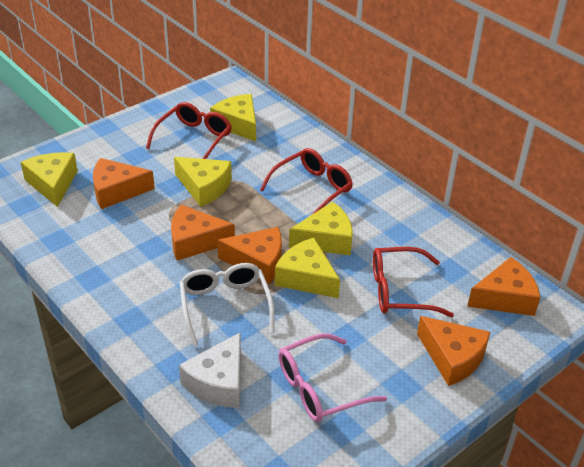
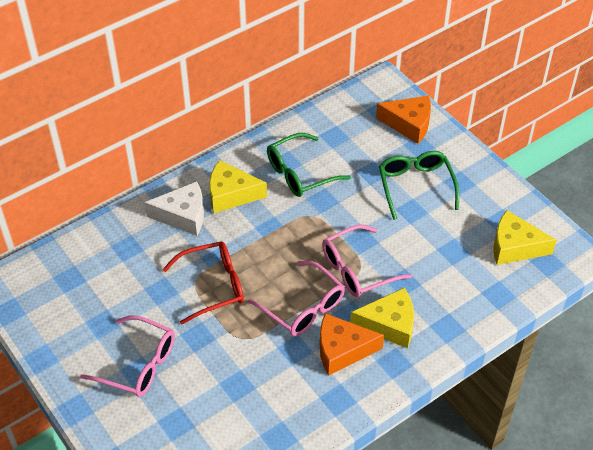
green glasses: none = 0 -> [267,133,351,197] [379,151,459,220] = 2
orange cheese: [93,158,155,209] [171,205,235,261] [217,227,282,285] [417,316,490,386] [467,257,540,316] = 5 -> [320,313,384,376] [376,95,431,144] = 2
pink glasses: [278,333,387,422] = 1 -> [80,315,175,397] [248,261,345,336] [322,225,412,298] = 3
red glasses: [146,102,232,159] [260,148,353,216] [373,247,454,317] = 3 -> [163,241,244,325] = 1
white glasses: [179,263,275,346] = 1 -> none = 0
yellow cheese: [21,152,78,207] [174,157,232,207] [210,94,256,141] [275,238,340,298] [289,202,353,255] = 5 -> [209,160,267,213] [350,288,414,348] [493,210,557,265] = 3

